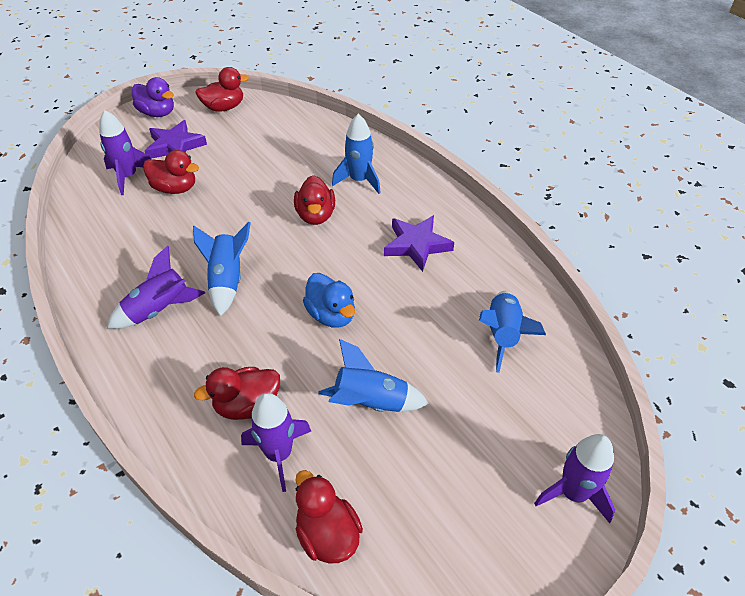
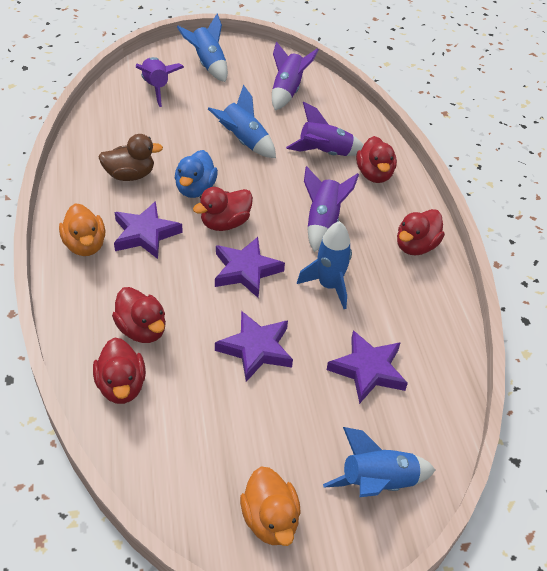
brown duck: none = 0 -> [99,134,163,181] = 1
orange duck: none = 0 -> [59,203,106,256] [240,467,301,546] = 2
purple duck: [132,77,174,117] = 1 -> none = 0
purple star: [145,120,207,159] [384,215,454,272] = 2 -> [114,201,183,259] [215,237,285,298] [215,311,293,382] [327,330,408,404] = 4

